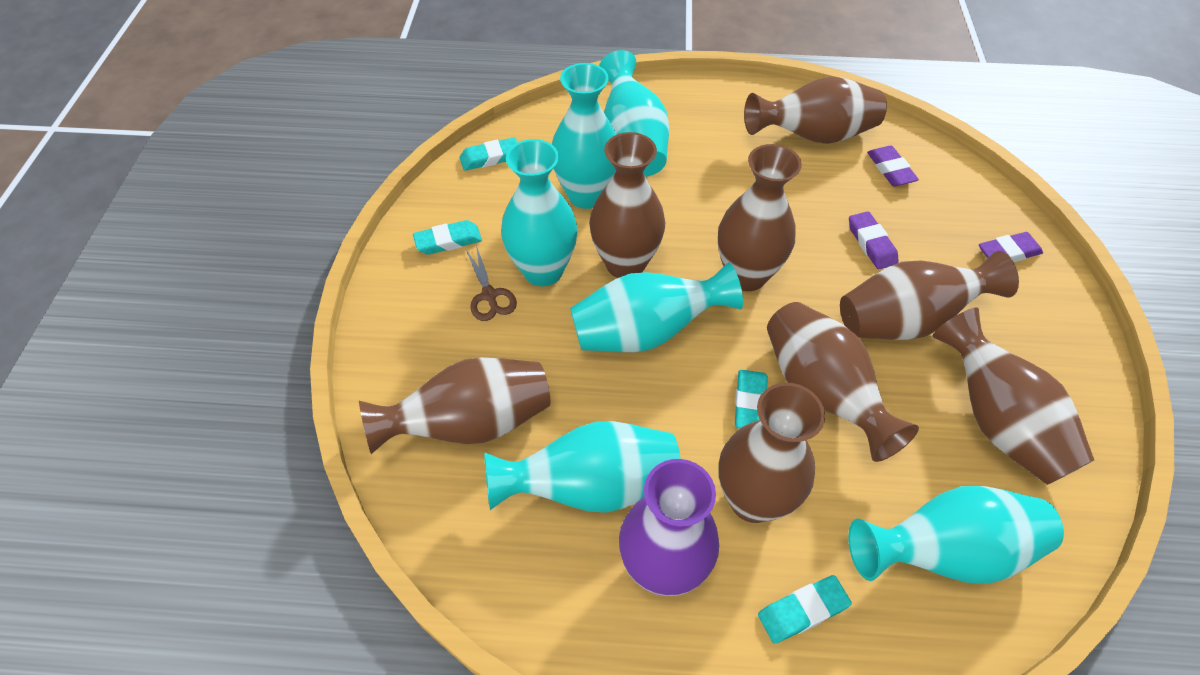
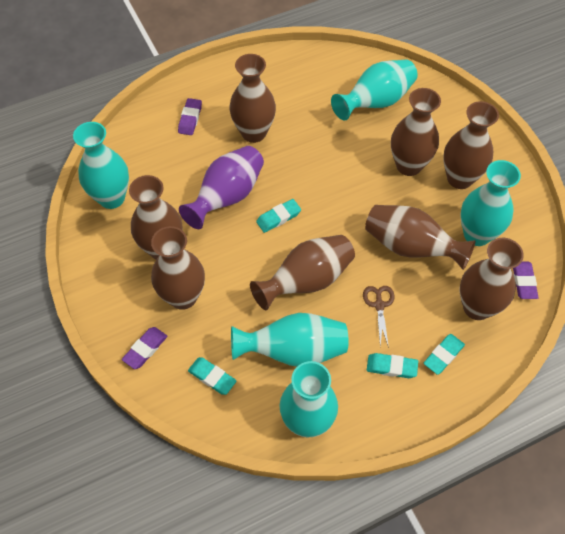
turquoise vase: [484,421,681,513] [501,139,578,286] [552,63,617,209] [570,263,743,352] [599,50,669,177] [848,486,1064,584] = 6 -> [73,122,129,209] [231,313,349,367] [279,361,338,437] [331,59,418,121] [460,160,521,246] = 5

